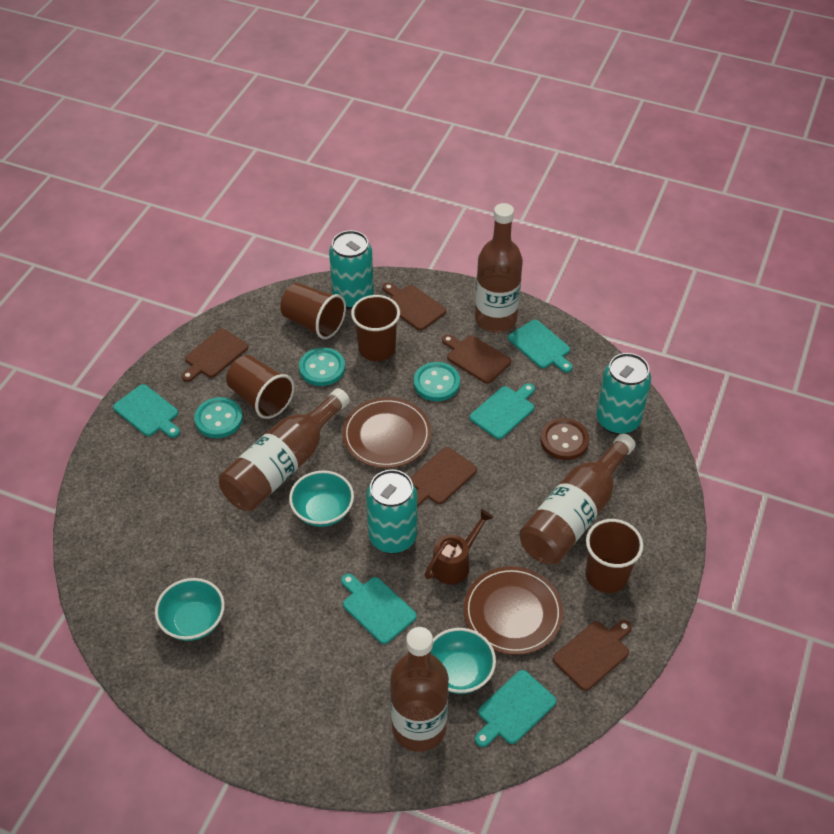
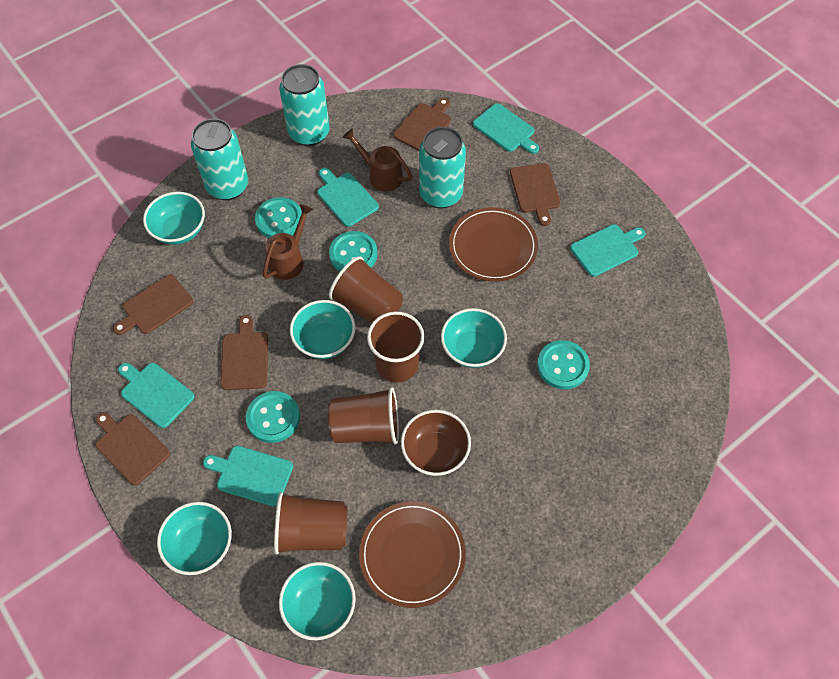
brown bottle: [219,388,350,511] [390,627,449,752] [475,203,523,332] [519,433,635,565] = 4 -> none = 0
brown bowl: none = 0 -> [401,410,471,476] = 1
brown button: [540,418,589,460] = 1 -> none = 0
brown watering can: [425,509,494,584] = 1 -> [263,204,313,280] [342,128,413,191] = 2
turquoise bowl: [155,578,225,641] [289,470,354,527] [431,628,496,694] = 3 -> [143,192,205,245] [157,502,232,575] [279,562,356,640] [290,300,356,359] [441,308,507,368] = 5
turquoise button: [194,397,243,438] [299,347,345,386] [414,362,460,401] = 3 -> [246,391,300,443] [255,197,302,238] [329,231,378,271] [537,340,590,389] = 4

